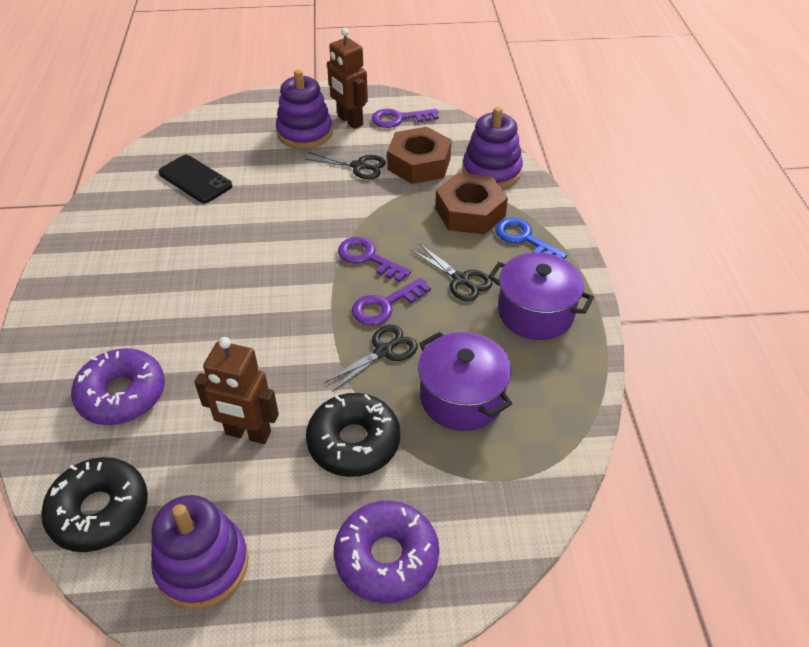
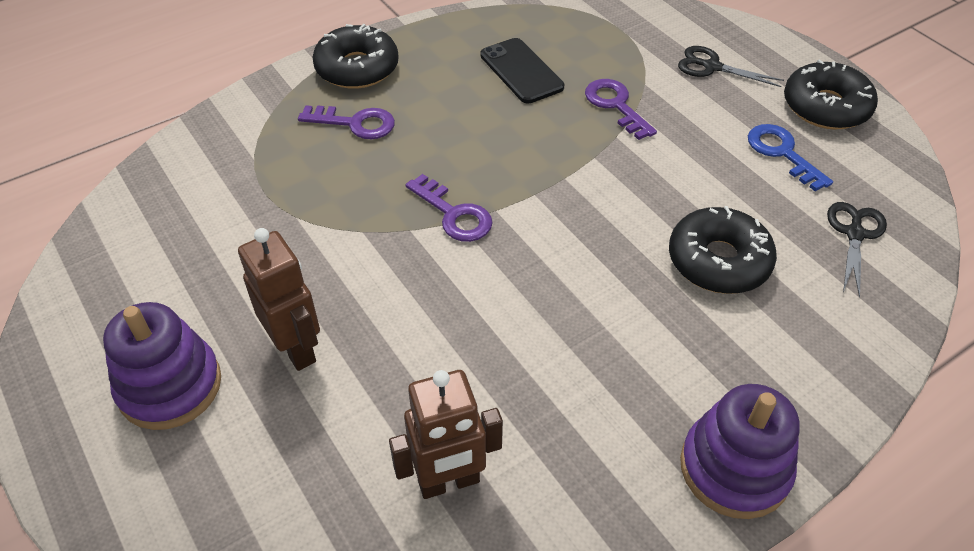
black donut: [41,457,148,552] [306,393,400,477] = 2 -> [312,24,399,89] [669,206,777,294] [784,59,878,130] = 3
black scissors: [305,152,386,179] [324,325,418,392] [411,244,492,301] = 3 -> [678,46,784,87] [827,202,887,298] = 2
brown nut: [387,127,452,184] [435,173,508,235] = 2 -> none = 0
purple donut: [71,348,165,425] [334,500,439,603] = 2 -> none = 0
purple pot: [418,332,512,431] [488,252,594,340] = 2 -> none = 0
purple stacking toy: [151,495,249,609] [276,69,333,149] [463,107,523,189] = 3 -> [103,302,221,430] [680,384,800,519] = 2

